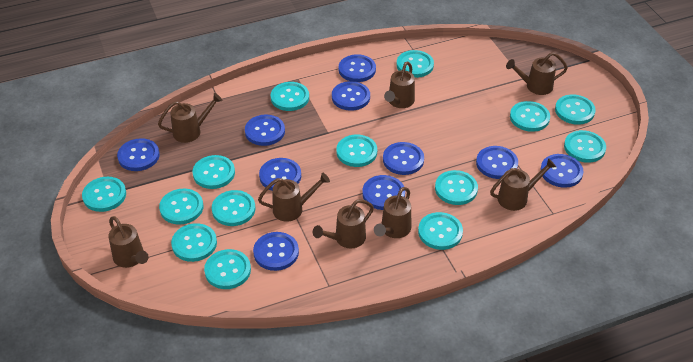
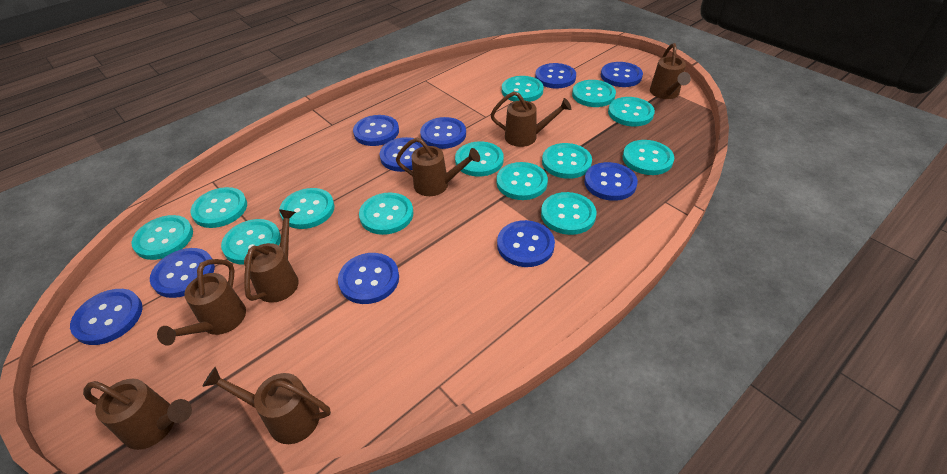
brown watering can: [108,216,149,268] [158,93,222,143] [258,173,330,222] [313,199,374,248] [374,187,411,238] [384,61,415,108] [490,158,556,211] [506,52,568,95] = 8 -> [83,379,192,450] [157,259,246,346] [202,367,331,444] [244,209,299,303] [396,137,480,196] [490,91,571,147] [650,43,691,99] = 7
turquoise button: [82,177,126,212] [159,189,203,225] [171,223,217,262] [193,155,235,189] [204,249,251,289] [211,190,255,226] [271,82,309,111] [337,135,377,167] [397,50,434,78] [418,212,463,250] [435,170,478,205] [510,101,550,132] [555,94,596,125] [564,130,606,163] = 14 -> [132,215,193,260] [190,187,247,228] [221,219,281,265] [279,188,335,229] [359,193,413,235] [455,141,504,177] [497,162,548,200] [502,76,543,102] [541,192,597,235] [542,143,592,179] [572,80,616,107] [608,97,655,126] [623,140,674,175] = 13

